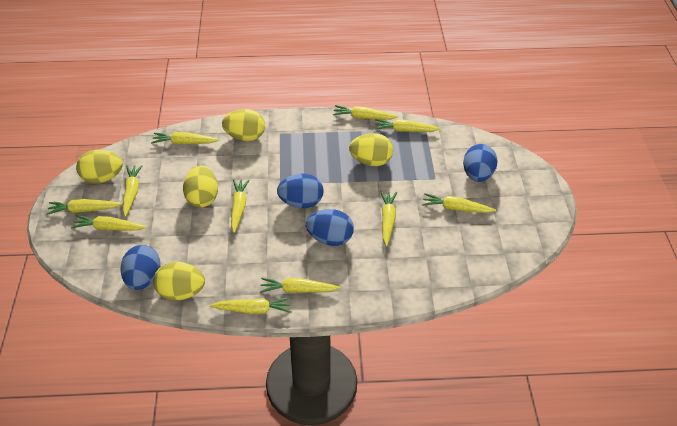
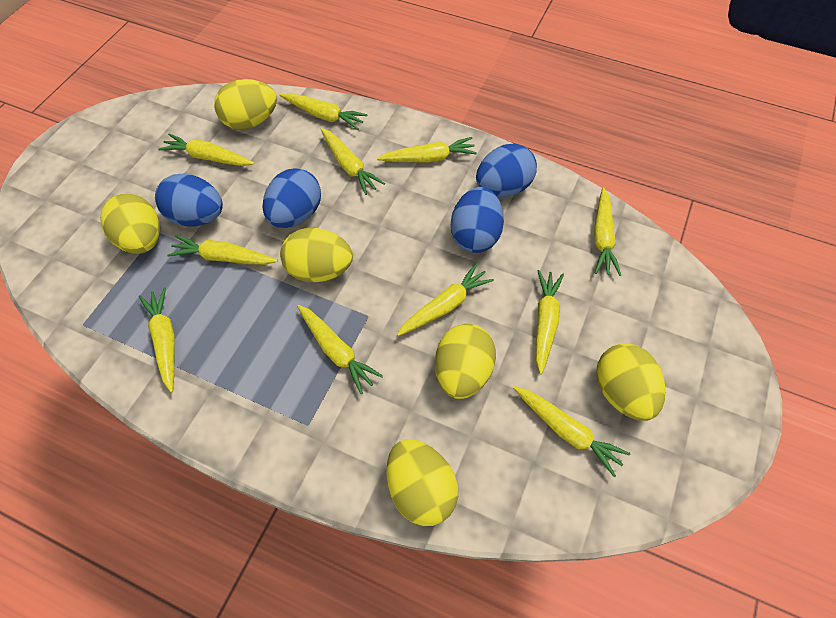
yellow egg: [76,150,123,184] [153,262,205,300] [183,165,218,208] [222,109,265,141] [349,133,393,166] = 5 -> [100,193,160,254] [214,79,277,130] [280,228,353,282] [386,439,458,526] [435,324,496,399] [596,343,666,421] = 6

